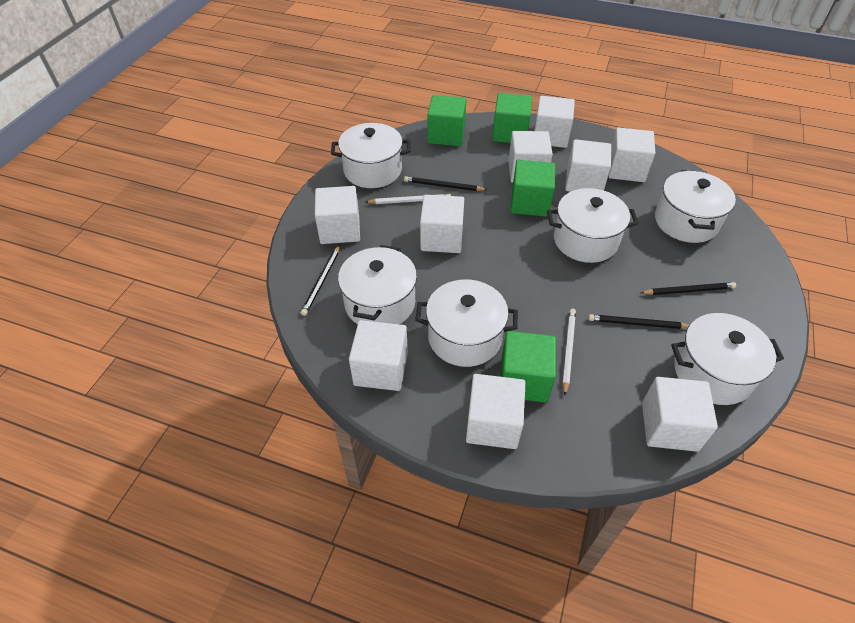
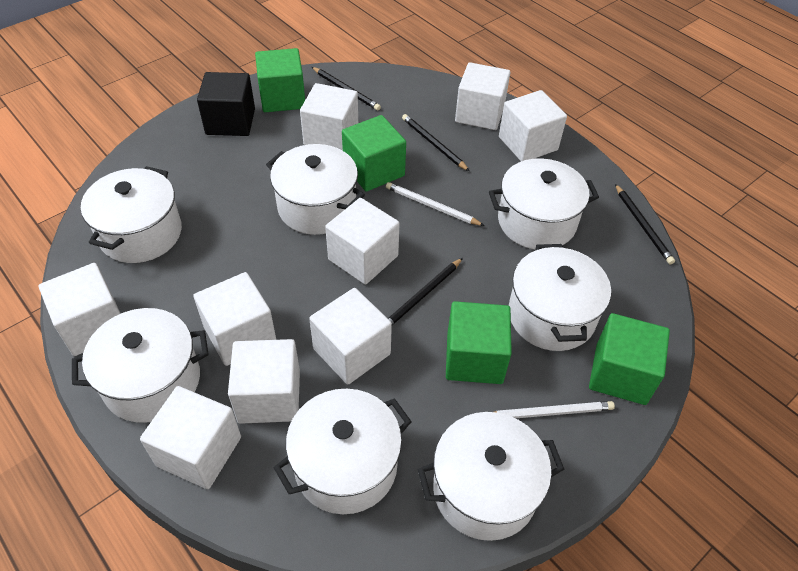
black cube: none = 0 -> [197,72,255,136] = 1
white pot: [331,123,411,188] [338,245,417,324] [415,280,518,367] [547,188,639,263] [655,170,736,243] [671,313,784,405] = 6 -> [72,308,209,423] [81,166,182,263] [266,144,365,235] [274,389,412,514] [417,412,564,541] [489,158,599,249] [509,244,611,351] = 7

